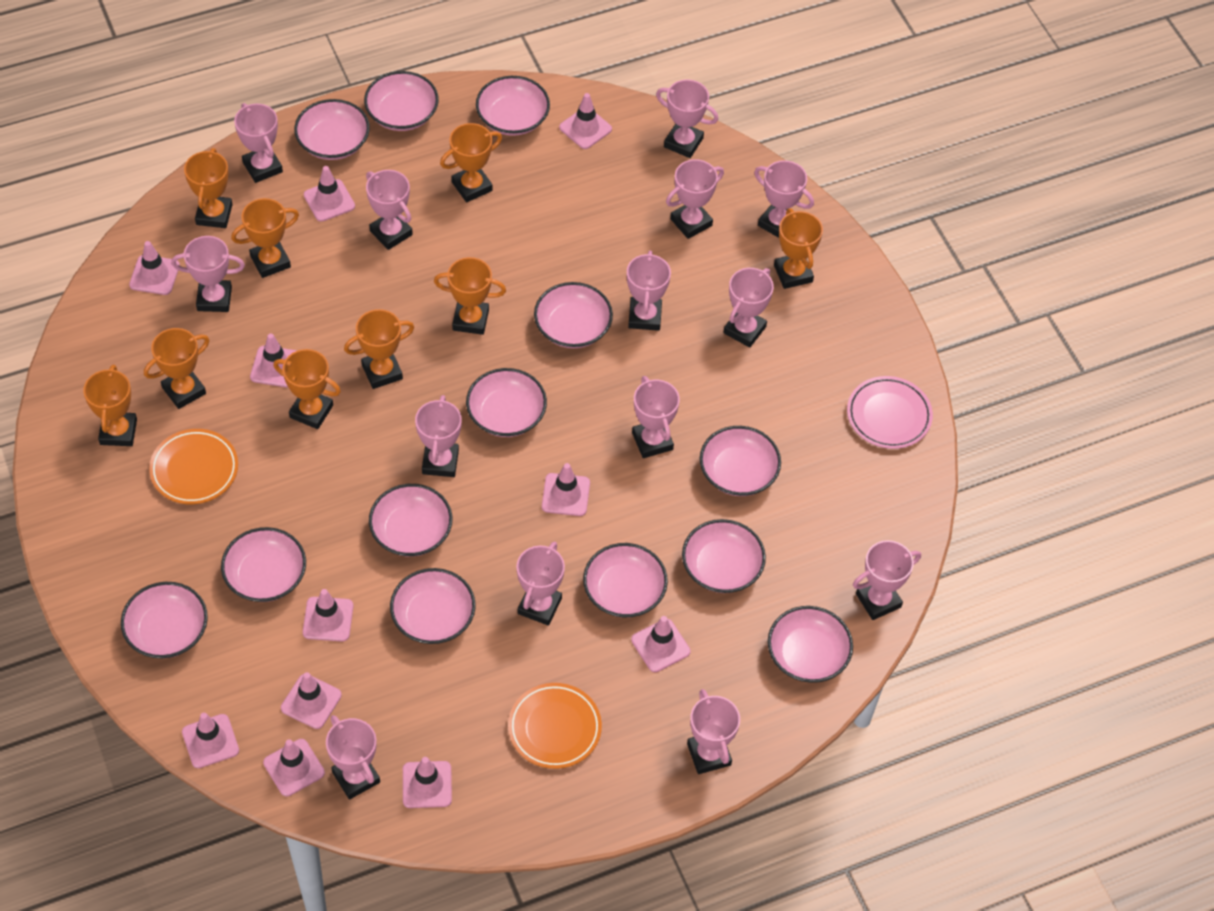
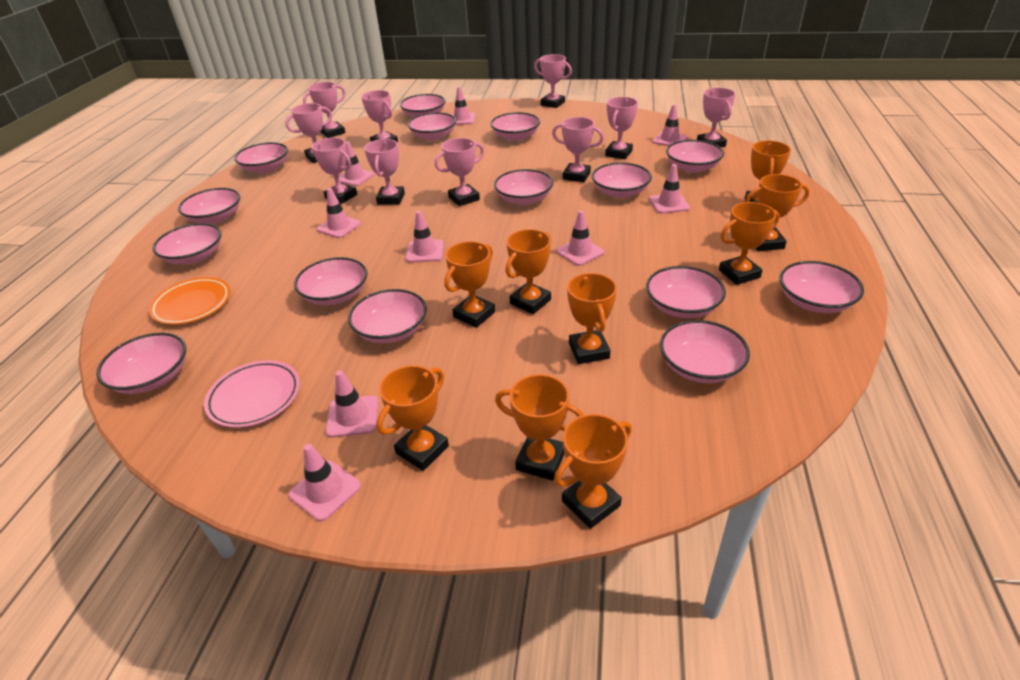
orange plate: [149,429,238,504] [508,683,602,769] = 2 -> [149,277,230,325] = 1
pink bowl: [121,582,208,658] [221,527,306,602] [294,99,370,160] [364,71,439,131] [369,484,453,557] [390,568,476,644] [466,368,547,437] [476,76,550,136] [534,282,613,348] [583,543,668,618] [682,519,766,593] [700,426,781,496] [768,606,853,683] = 13 -> [96,333,186,394] [153,223,222,264] [178,188,240,224] [234,142,288,173] [294,257,368,305] [348,289,427,344] [400,94,446,117] [408,112,457,141] [490,112,540,141] [494,169,553,205] [592,162,652,198] [646,266,726,318] [660,320,750,383] [666,140,724,173] [779,261,864,313] = 15
pink traffic cone: [129,241,180,295] [182,713,239,768] [250,333,296,387] [263,739,325,797] [281,672,342,729] [303,589,354,642] [304,166,355,222] [403,757,452,808] [542,463,590,516] [559,93,612,149] [631,616,691,672] = 11 -> [289,444,361,521] [317,188,361,238] [326,370,379,438] [339,142,374,186] [406,211,444,263] [451,87,476,125] [556,210,604,266] [649,164,690,214] [653,104,687,146] = 9
pink trophy: [171,236,245,312] [234,103,283,183] [326,715,380,800] [366,170,413,250] [415,395,462,477] [516,542,565,626] [627,250,671,331] [632,376,680,458] [656,79,718,158] [666,159,724,239] [687,689,740,774] [724,268,774,348] [754,160,814,238] [853,540,921,620] = 14 -> [285,103,332,163] [303,82,346,138] [312,138,357,204] [361,90,398,143] [364,139,405,205] [435,138,484,206] [534,54,572,108] [552,117,604,182] [605,97,638,159] [697,88,736,147] = 10

